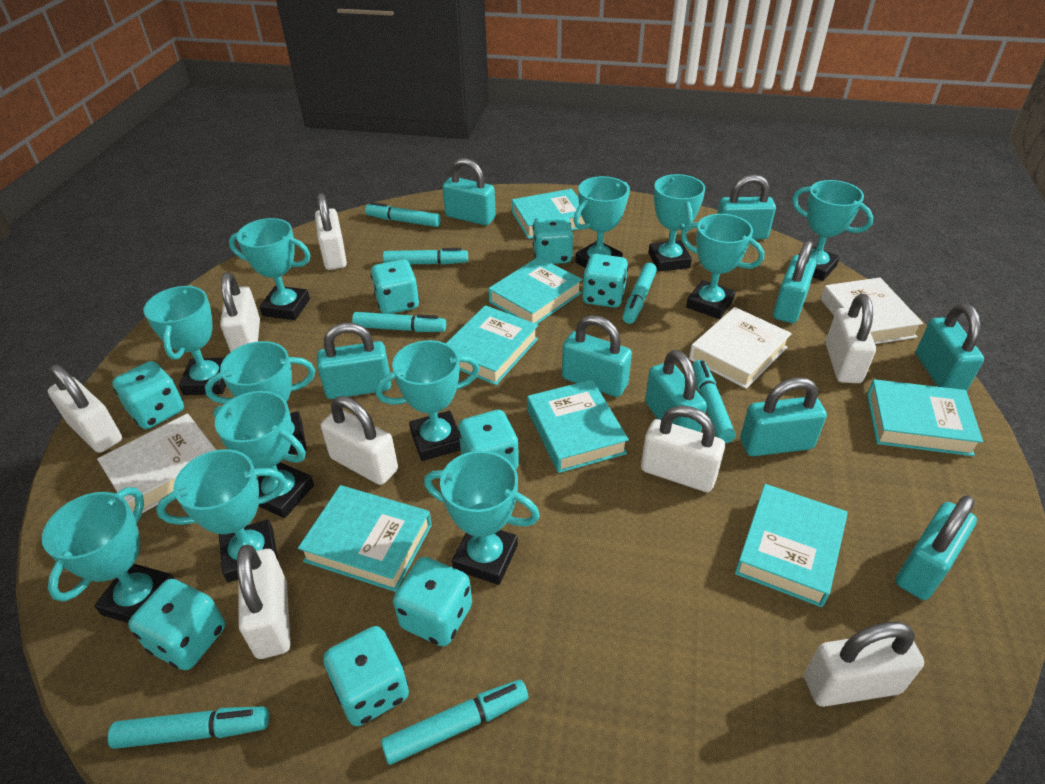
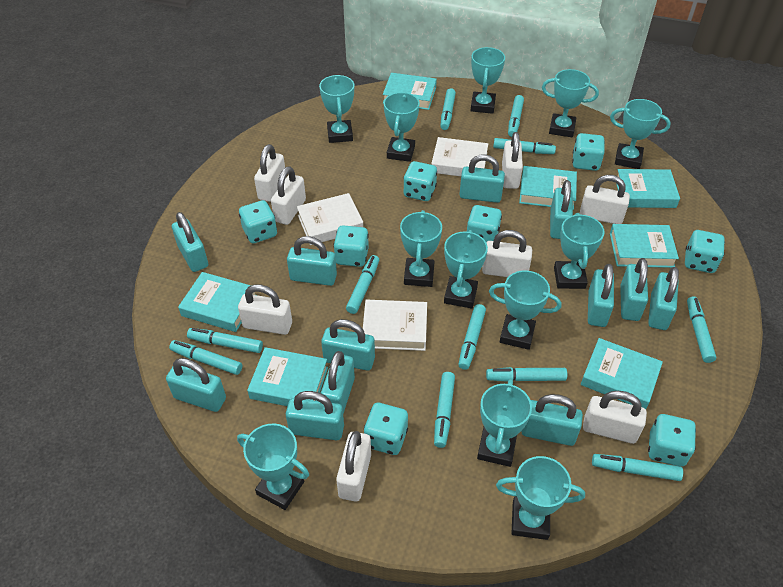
turquoise marker: [108,706,269,749] [352,312,446,332] [365,202,441,227] [381,680,528,765] [383,248,468,265] [623,263,657,324] [692,360,735,444] = 7 -> [169,340,242,375] [187,328,263,353] [346,255,379,314] [434,372,455,448] [441,88,456,130] [458,304,486,370] [486,367,567,382] [493,138,556,154] [508,95,524,137] [592,454,683,481] [687,296,716,363] = 11
turquoise padlock: [317,323,391,399] [443,158,496,226] [562,315,632,397] [645,350,707,432] [717,174,776,239] [740,377,827,456] [773,240,816,323] [896,495,977,600] [916,303,984,391] = 9 -> [166,358,226,412] [172,212,208,272] [286,391,344,441] [287,236,337,286] [321,319,375,371] [321,351,355,414] [459,154,505,203] [521,394,583,446] [550,180,573,239] [588,264,614,327] [620,258,648,321] [648,267,679,330] = 12

